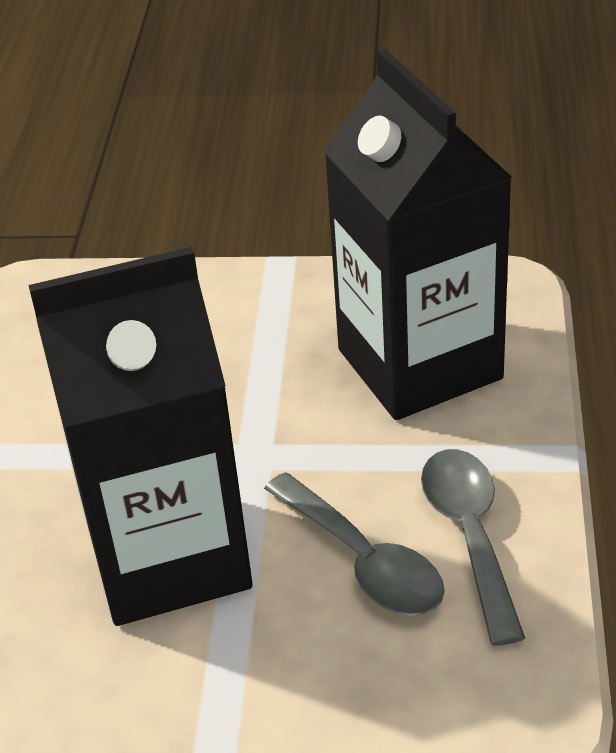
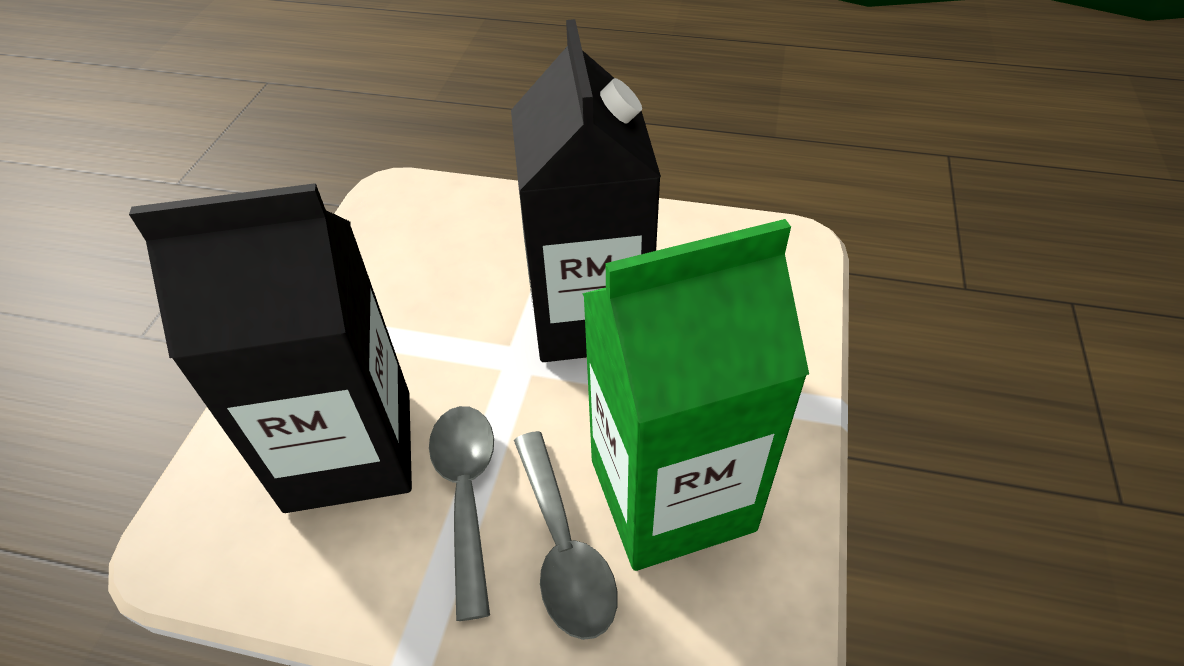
green carton: none = 0 -> [582,219,809,571] = 1

